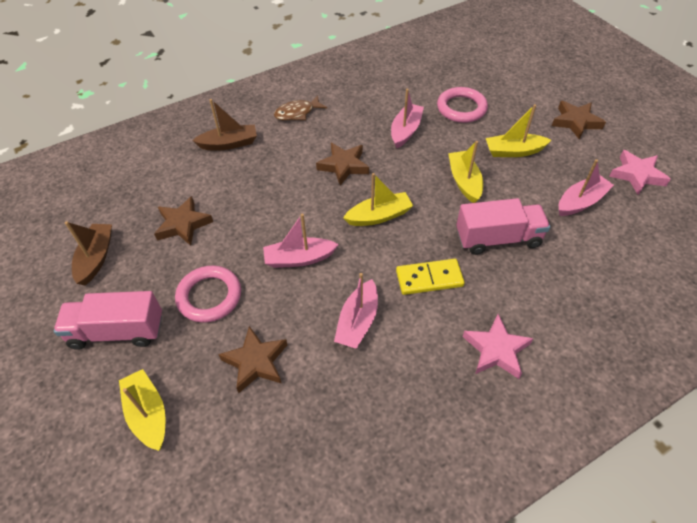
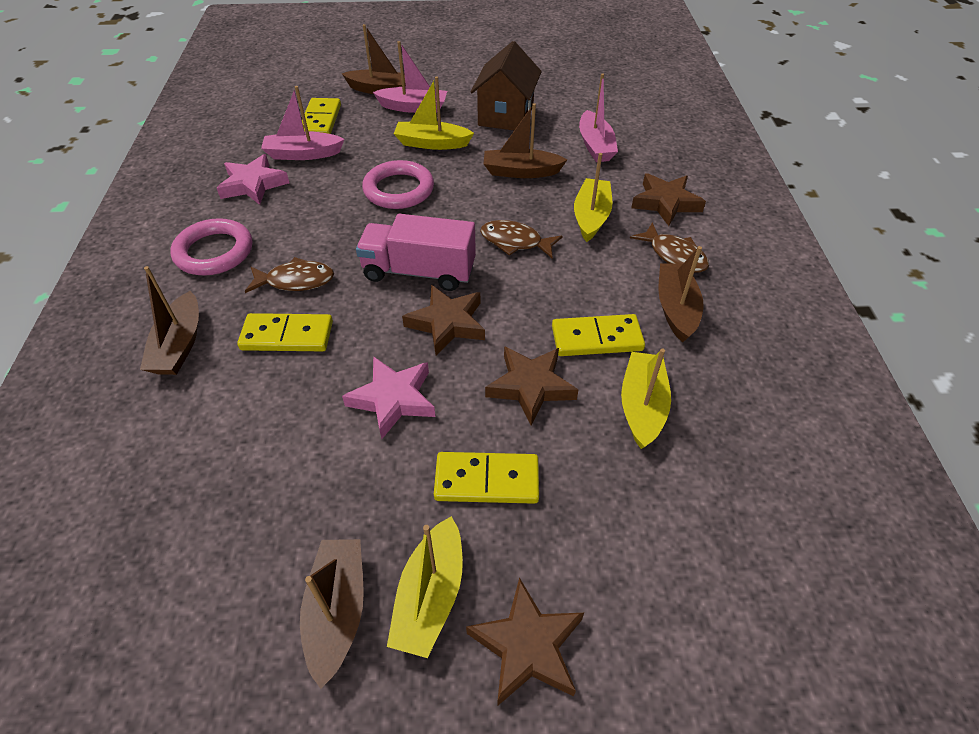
brown boat: [65,221,112,285] [192,99,257,151] = 2 -> [140,266,199,375] [300,539,364,689] [341,24,406,94] [483,103,567,178] [658,246,704,342] = 5
brown fish: [274,95,327,121] = 1 -> [245,257,334,293] [480,220,563,258] [630,222,709,273] = 3
brown house: none = 0 -> [471,41,542,130] = 1
pink boat: [263,214,339,268] [334,273,378,349] [391,89,424,148] [559,159,614,216] = 4 -> [261,86,344,160] [373,41,447,113] [579,73,618,162] = 3
pink truck: [54,291,162,350] [456,198,550,255] = 2 -> [356,214,476,291] = 1
yellow domino: [396,259,465,295] = 1 -> [237,313,333,351] [302,98,341,134] [434,452,539,504] [552,314,645,356] = 4

